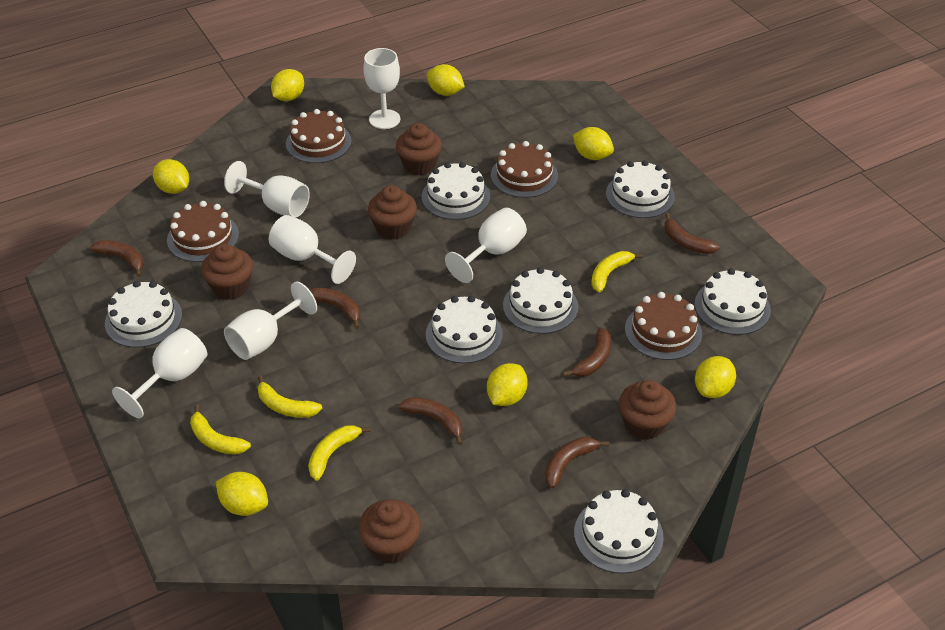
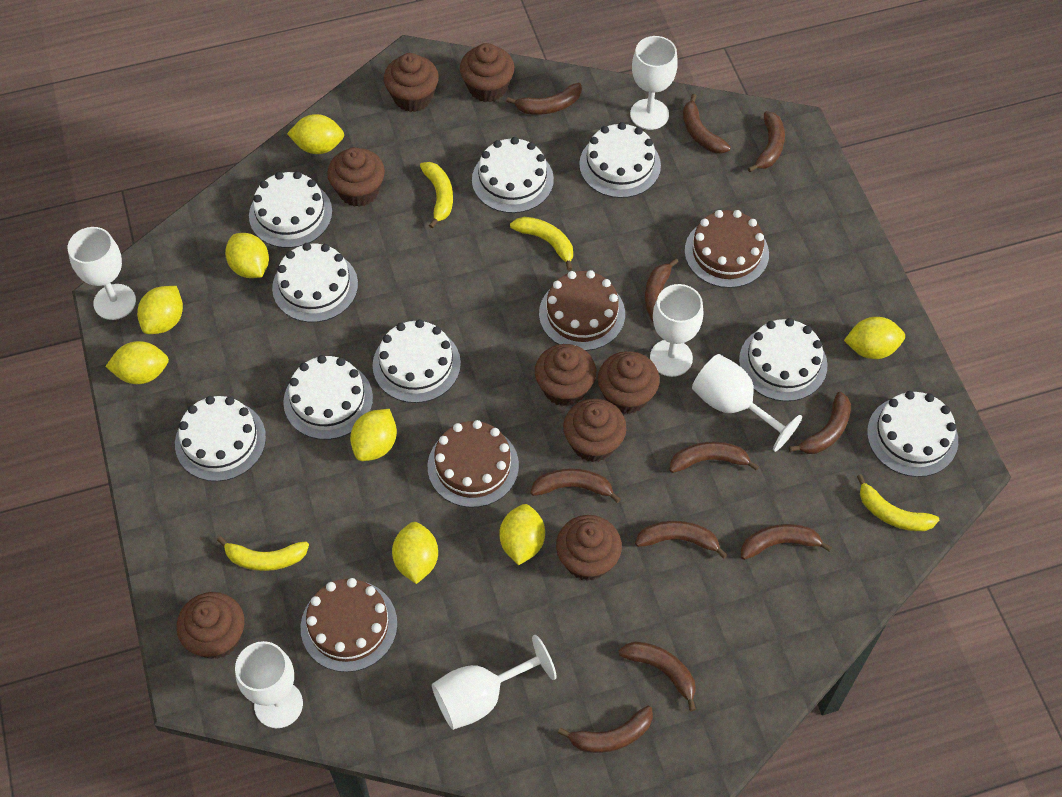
brown banana: [90,240,144,277] [309,287,361,329] [398,397,462,445] [545,437,609,488] [562,327,611,377] [664,213,720,254] = 6 -> [506,83,582,115] [530,468,621,503] [558,706,653,753] [618,641,696,711] [635,521,727,559] [645,258,678,322] [669,442,759,473] [683,94,731,154] [741,524,832,560] [748,111,785,172] [789,392,851,454] = 11
brown cupcake: [201,244,253,300] [358,499,421,564] [368,185,417,240] [396,123,442,175] [619,380,676,440] = 5 -> [177,592,244,659] [327,147,385,207] [384,53,439,112] [460,43,514,102] [535,344,596,406] [556,515,622,581] [563,399,626,462] [598,351,660,414] = 8
white cake: [105,281,182,348] [422,162,490,220] [426,296,503,364] [503,267,578,334] [574,489,664,574] [606,160,675,218] [694,268,771,335] = 7 -> [175,396,266,482] [249,171,332,248] [272,243,358,322] [283,355,373,440] [373,320,461,403] [472,137,554,213] [579,122,661,198] [739,318,827,401] [867,391,958,477] = 9
yellow lemon: [153,159,189,194] [216,472,268,516] [271,69,304,101] [427,64,465,96] [487,363,528,406] [573,127,614,160] [695,356,736,398] = 7 -> [105,341,169,384] [137,286,183,334] [225,233,269,278] [287,114,344,154] [350,409,397,461] [392,522,438,584] [499,504,545,565] [844,317,905,359] = 8

